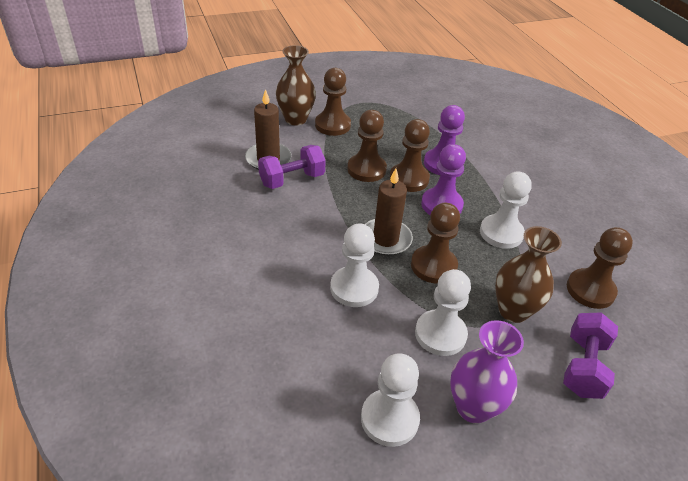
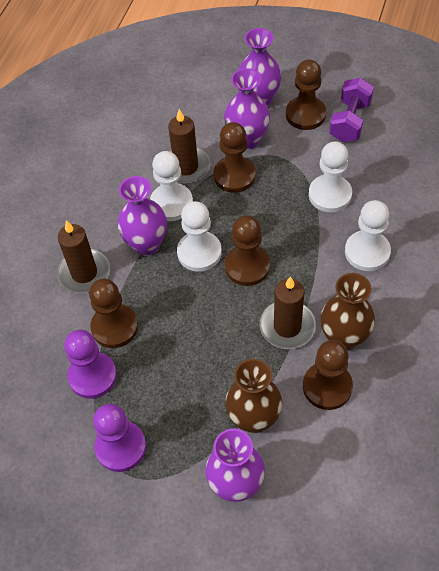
brown candle: [245,89,292,170] [365,168,413,256] = 2 -> [57,220,110,293] [168,109,211,184] [260,276,316,349] = 3
purple dumbbell: [258,145,326,189] [563,312,618,399] = 2 -> [329,77,374,142] = 1
purple vase: [450,320,524,423] = 1 -> [117,176,167,256] [205,428,265,502] [224,68,270,150] [238,28,282,106] = 4

